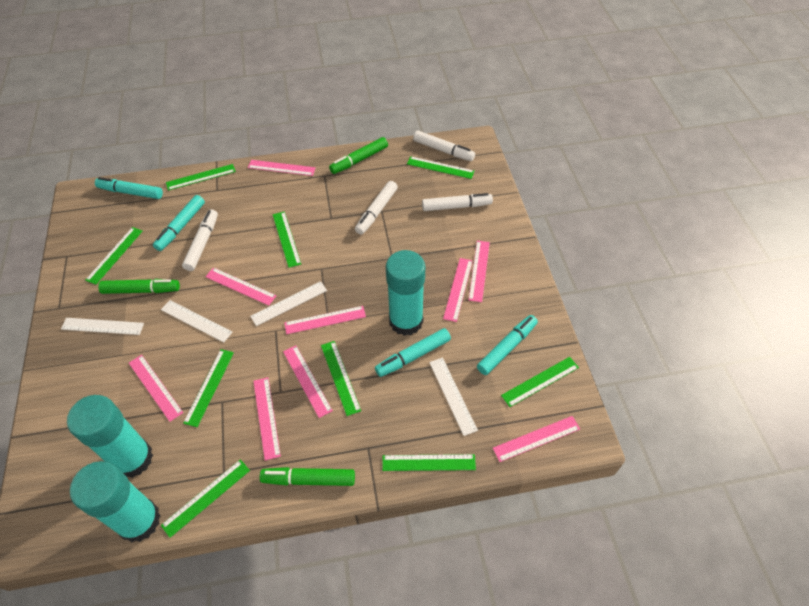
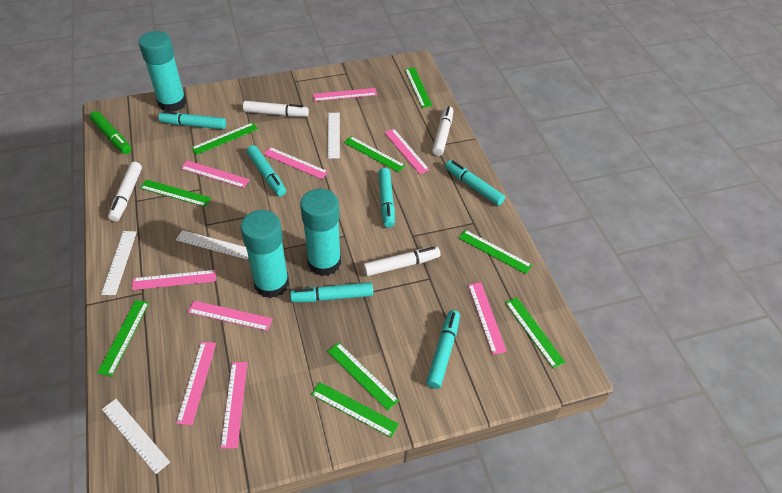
green marker: [98,279,180,294] [260,467,355,486] [329,137,388,174] = 3 -> [90,111,131,154] = 1
turquoise marker: [95,177,163,199] [153,195,205,251] [375,328,451,377] [477,315,538,375] = 4 -> [159,111,226,129] [247,145,286,196] [290,282,373,302] [378,168,395,228] [426,310,460,389] [445,160,505,206] = 6

